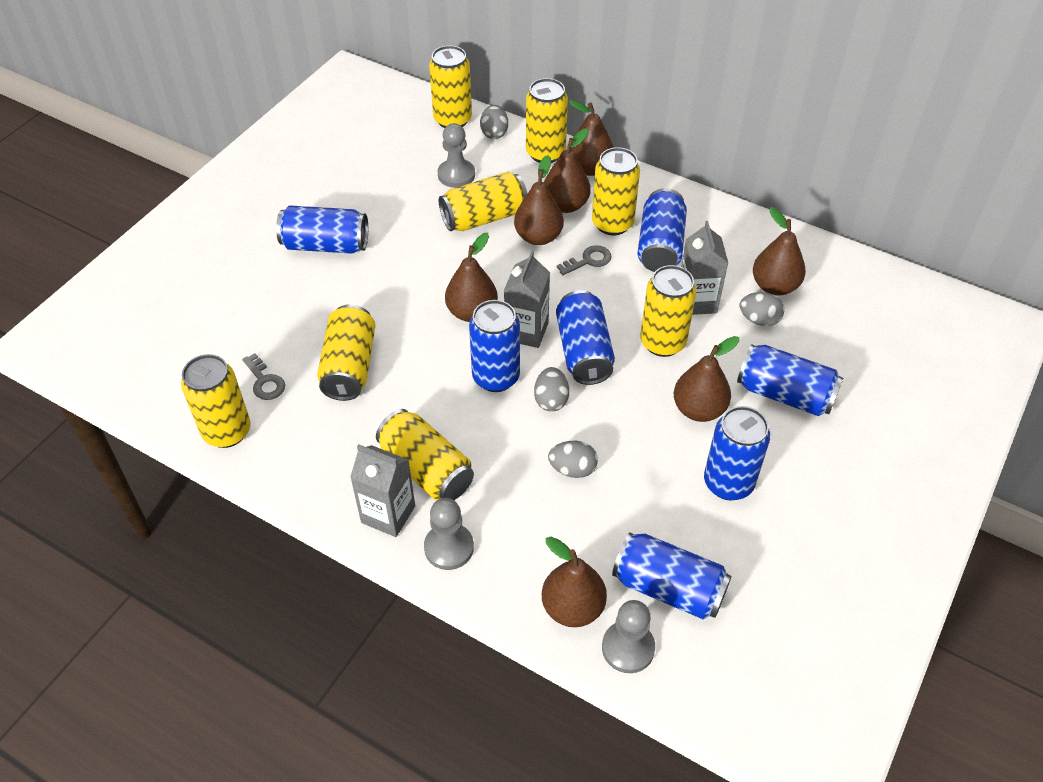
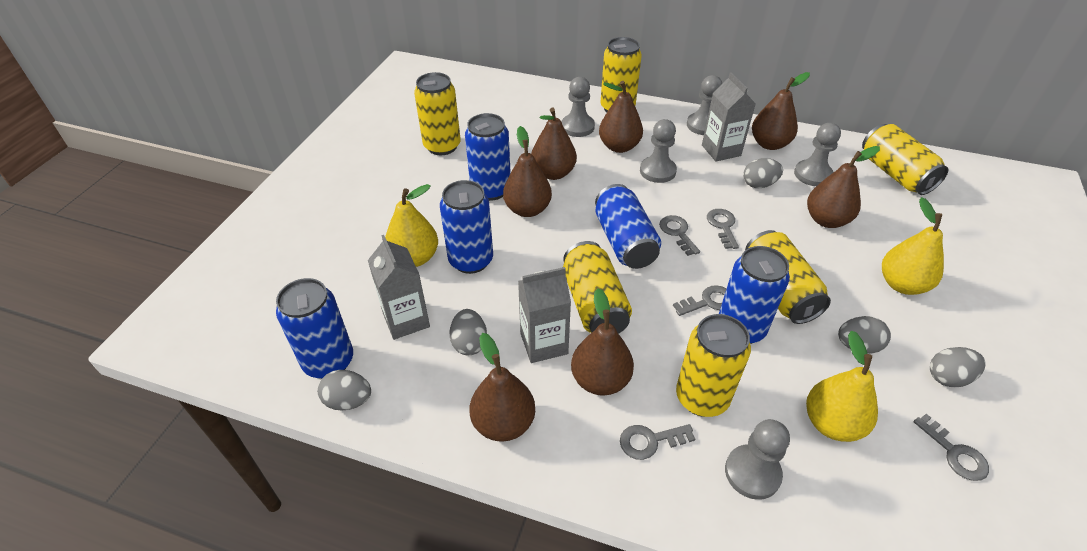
blue can: [276,205,368,254] [469,300,520,392] [556,290,615,385] [612,532,732,619] [637,188,687,272] [704,406,770,501] [737,344,843,416] = 7 -> [276,278,353,379] [440,180,493,274] [465,113,511,201] [595,184,661,269] [719,246,790,344] = 5
grey egg: [480,105,508,139] [534,367,569,412] [548,441,598,478] [739,292,784,326] = 4 -> [318,370,371,410] [449,309,487,355] [743,158,783,188] [838,316,891,354] [930,347,986,387] = 5
grey key: [242,353,285,400] [557,245,612,275] = 2 -> [620,424,695,460] [659,215,700,256] [673,285,727,316] [707,209,739,249] [913,414,989,481] = 5
grey pawn: [424,498,474,570] [438,123,475,188] [602,600,655,673] = 3 -> [562,77,595,137] [640,119,677,183] [687,75,722,135] [725,419,790,500] [794,123,841,186] = 5
yellow can: [181,354,251,448] [317,304,376,401] [376,409,474,501] [429,45,472,128] [439,172,527,231] [526,78,568,163] [592,147,640,235] [640,265,696,357] = 8 -> [414,72,461,155] [563,241,632,334] [600,37,642,112] [676,314,751,417] [745,230,831,324] [862,124,949,195] = 6
yellow pear: none = 0 -> [385,184,438,267] [806,331,878,442] [882,197,944,295] = 3

